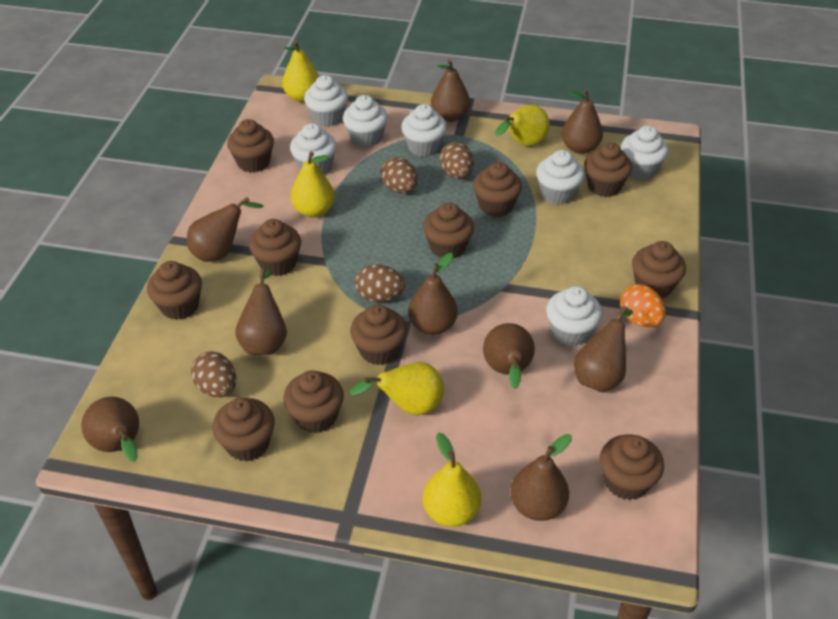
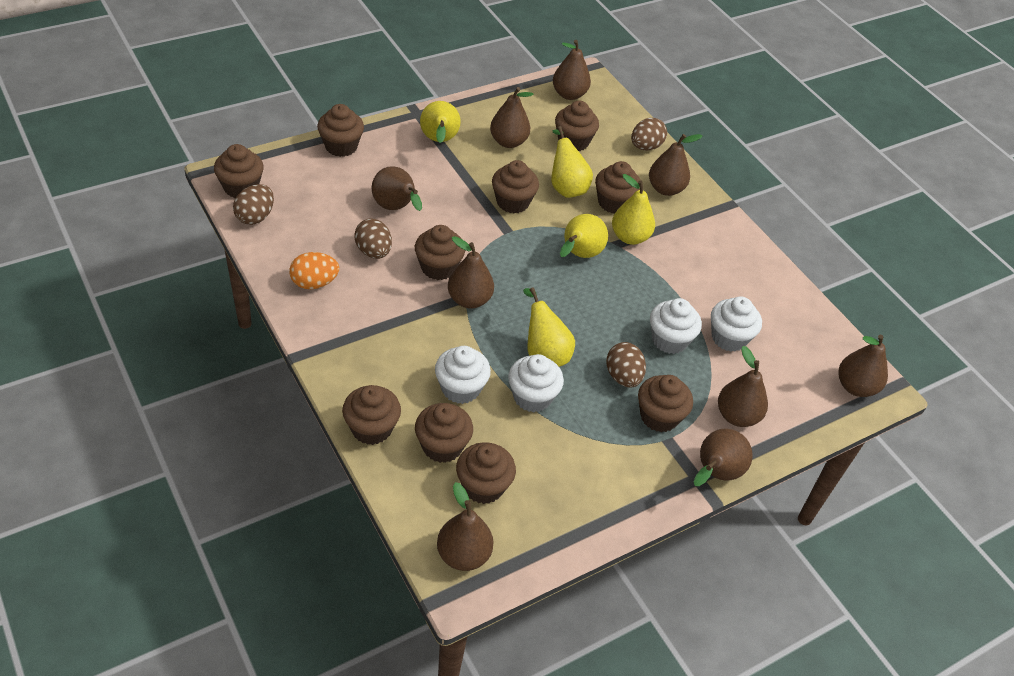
brown cupcake: [147,261,202,320] [212,398,275,461] [227,119,274,172] [249,219,301,276] [283,370,344,433] [350,305,407,365] [423,202,474,258] [473,162,522,217] [584,143,632,197] [600,434,664,500] [632,241,686,299] = 11 -> [214,144,264,198] [317,104,364,157] [342,385,401,445] [415,225,465,280] [415,403,473,463] [456,442,516,504] [492,160,539,213] [555,101,599,151] [595,161,641,213] [638,375,693,432] = 10
white cupcake: [290,123,337,174] [304,75,348,127] [343,95,388,147] [401,104,447,157] [536,150,585,204] [546,286,602,346] [621,126,668,179] = 7 -> [435,346,491,404] [508,354,564,412] [650,298,702,354] [711,296,762,352] = 4

